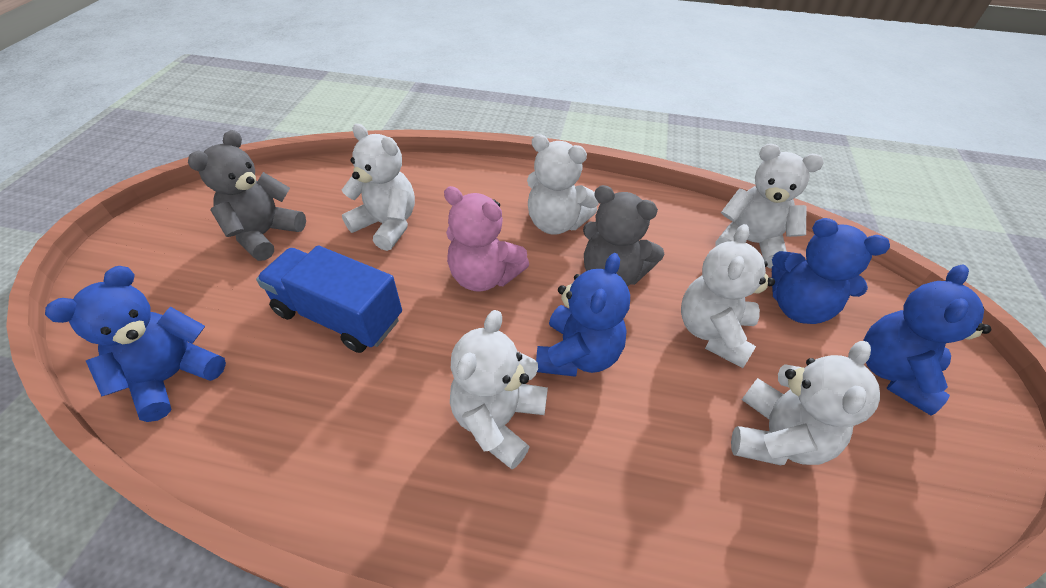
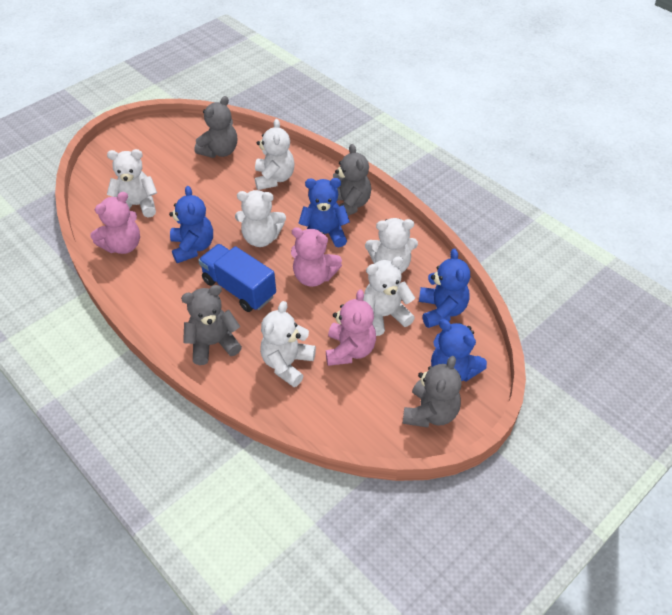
grey teddy bear: [188,130,306,261] [583,185,664,286] = 2 -> [181,285,242,365] [194,96,237,158] [333,144,371,216] [403,356,462,427] = 4
pink teddy bear: [444,186,529,292] = 1 -> [90,192,140,254] [291,227,342,287] [326,289,376,366] = 3

